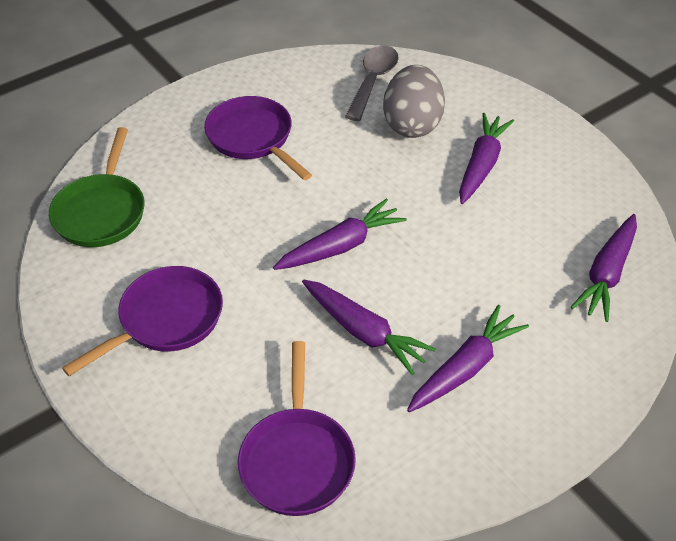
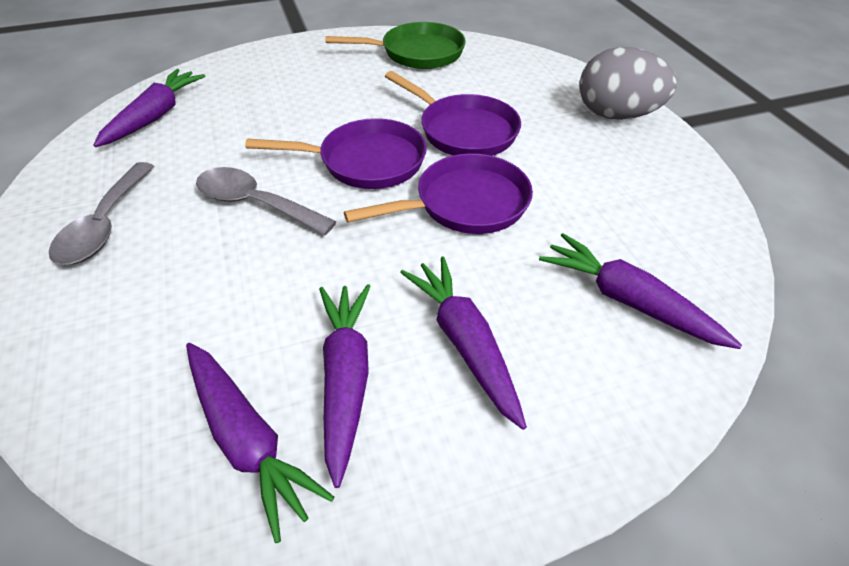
grey spoon: [345,45,399,121] = 1 -> [49,162,154,265] [196,167,337,235] = 2

